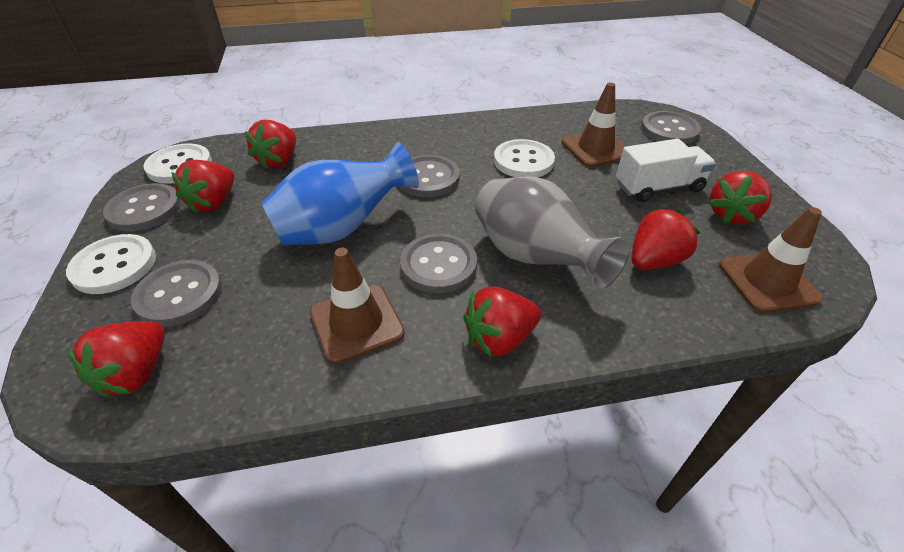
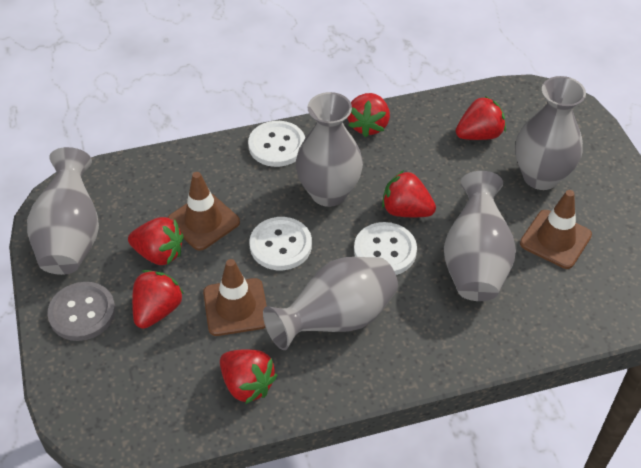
blue vase: [261,142,419,246] = 1 -> none = 0
grey button: [103,183,181,232] [131,260,222,327] [399,155,460,197] [400,234,477,293] [641,111,701,144] = 5 -> [47,282,116,341] = 1
grey vase: [475,177,631,291] = 1 -> [27,147,99,275] [263,257,398,350] [296,92,363,207] [444,171,516,301] [515,76,586,190] = 5
white truck: [616,139,716,202] = 1 -> none = 0

